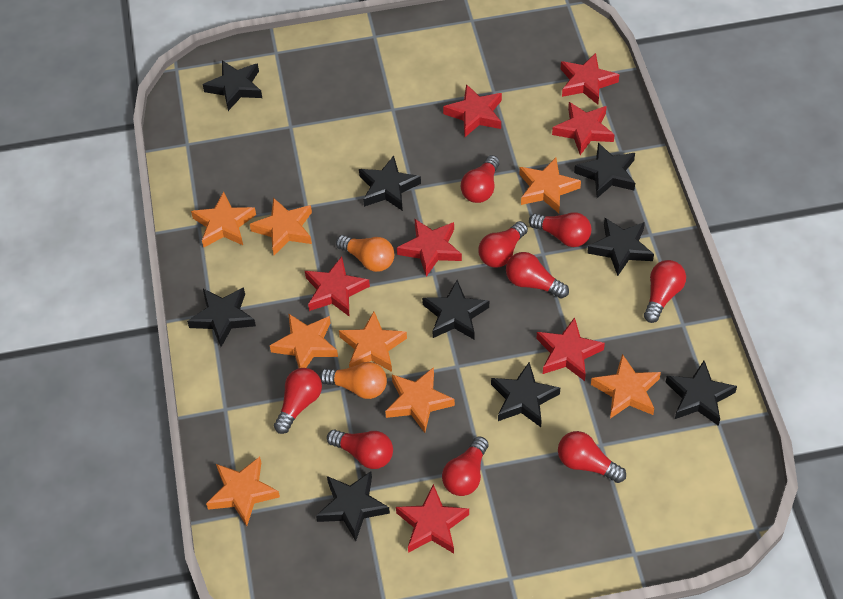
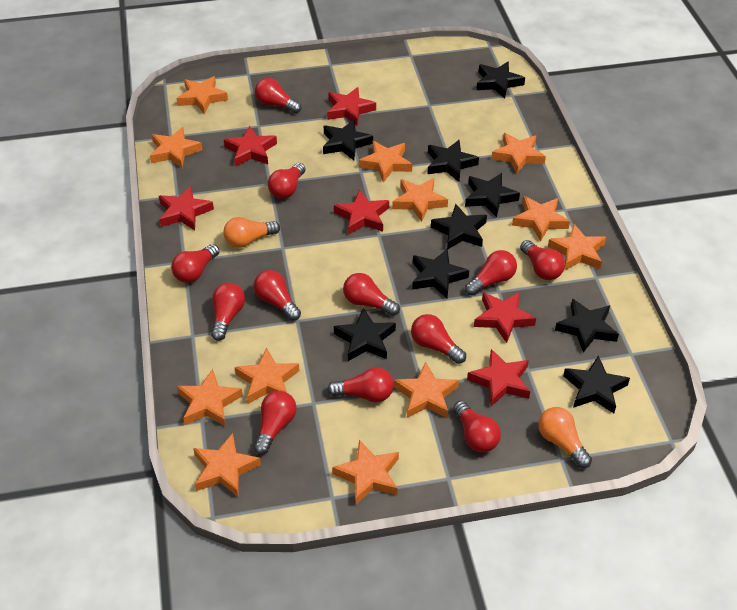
orange star: [191,191,256,248] [206,457,280,526] [250,198,312,255] [270,313,338,368] [339,312,407,372] [385,367,455,433] [519,158,581,213] [591,354,661,418] = 8 -> [150,127,202,168] [177,76,228,114] [177,369,243,427] [193,433,261,497] [235,348,300,404] [332,440,399,504] [359,141,412,182] [392,178,448,222] [394,362,459,418] [491,133,546,174] [512,196,570,241] [548,224,606,271] = 12
red light bulb: [274,368,322,434] [327,430,393,469] [442,436,489,496] [461,155,500,203] [478,221,528,268] [506,252,569,299] [529,212,591,247] [558,431,626,483] [644,260,686,323] = 9 -> [171,244,220,283] [211,283,245,341] [254,270,301,321] [254,391,297,455] [255,78,302,113] [268,163,306,199] [327,367,394,402] [343,273,400,316] [411,314,466,364] [453,401,501,452] [465,250,517,296] [520,240,565,280] = 12
red star: [305,257,370,316] [396,484,469,553] [397,219,462,277] [443,84,502,137] [537,317,605,381] [552,102,615,155] [561,53,619,105] = 7 -> [159,186,214,230] [224,126,277,167] [327,87,376,126] [334,190,389,235] [467,349,530,406] [474,292,536,343] = 6

